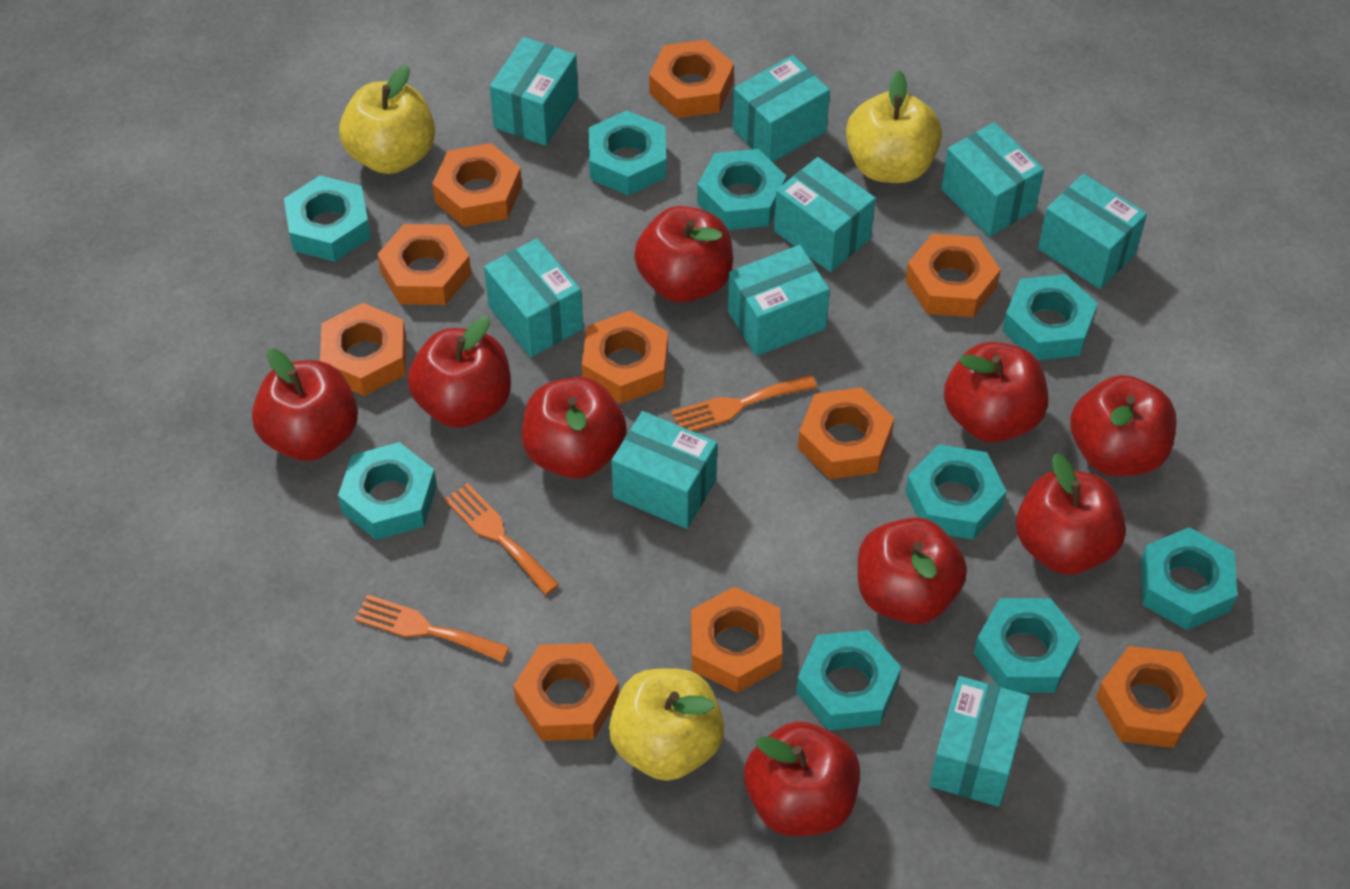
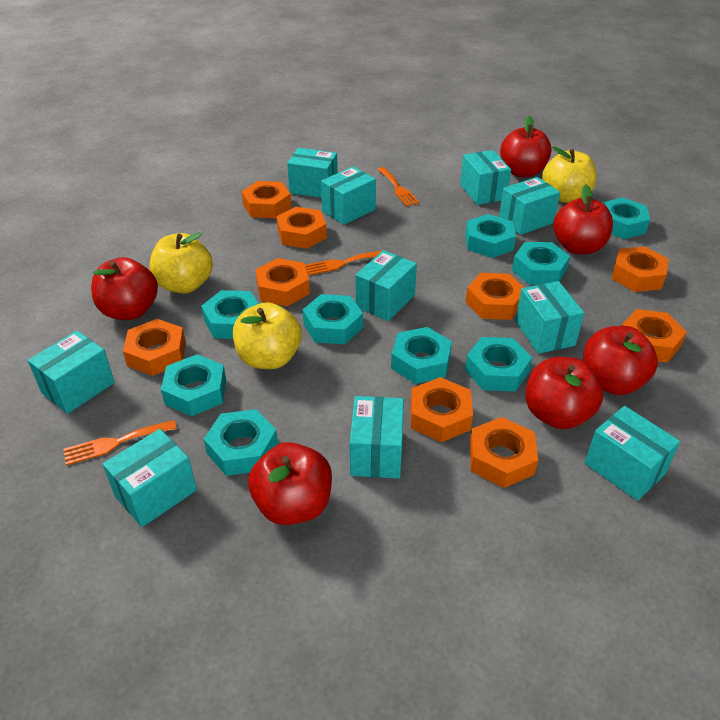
orange nut: [320,303,406,396] [377,224,471,305] [432,143,522,227] [513,643,619,741] [582,310,668,404] [649,40,734,118] [691,587,782,693] [798,387,894,479] [905,233,1001,317] [1096,646,1207,748] = 10 -> [123,319,186,376] [241,181,292,218] [255,258,310,306] [276,207,327,249] [410,377,473,443] [466,273,524,320] [469,417,538,488] [612,246,669,292] [622,309,687,363] = 9
red apple: [252,349,358,461] [407,316,511,428] [522,377,627,479] [634,206,733,303] [744,721,860,836] [858,517,967,624] [944,342,1048,443] [1016,453,1126,575] [1070,375,1176,476] = 9 -> [91,257,158,320] [248,442,332,525] [500,116,552,177] [525,357,603,429] [553,185,613,254] [583,326,658,395] = 6
turquoise box: [484,238,583,357] [490,37,578,146] [611,411,718,529] [728,245,830,356] [733,55,830,162] [774,157,876,272] [929,676,1030,807] [941,122,1044,237] [1038,174,1147,289] = 9 -> [28,331,115,414] [103,429,197,527] [287,148,338,198] [321,166,376,225] [350,396,404,479] [355,250,417,321] [460,150,511,205] [499,177,560,235] [515,281,584,354] [585,406,680,501] = 10

